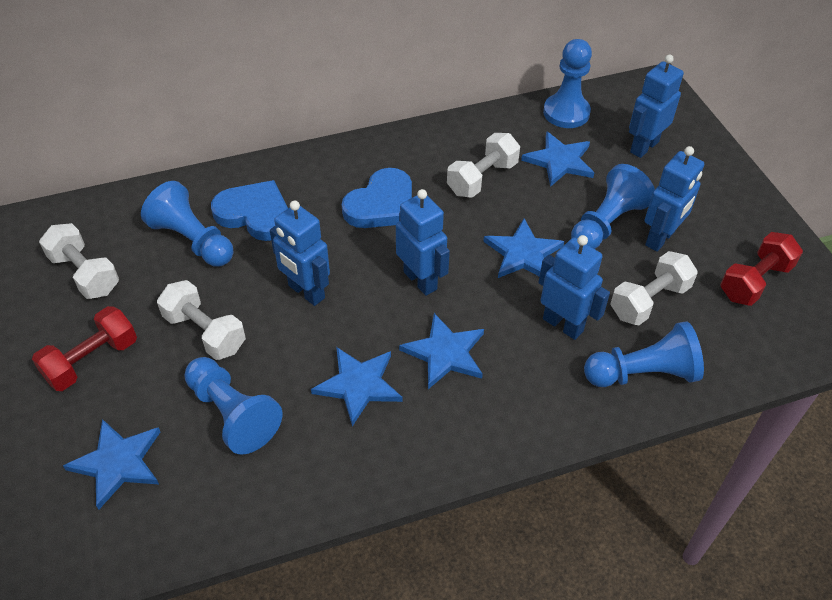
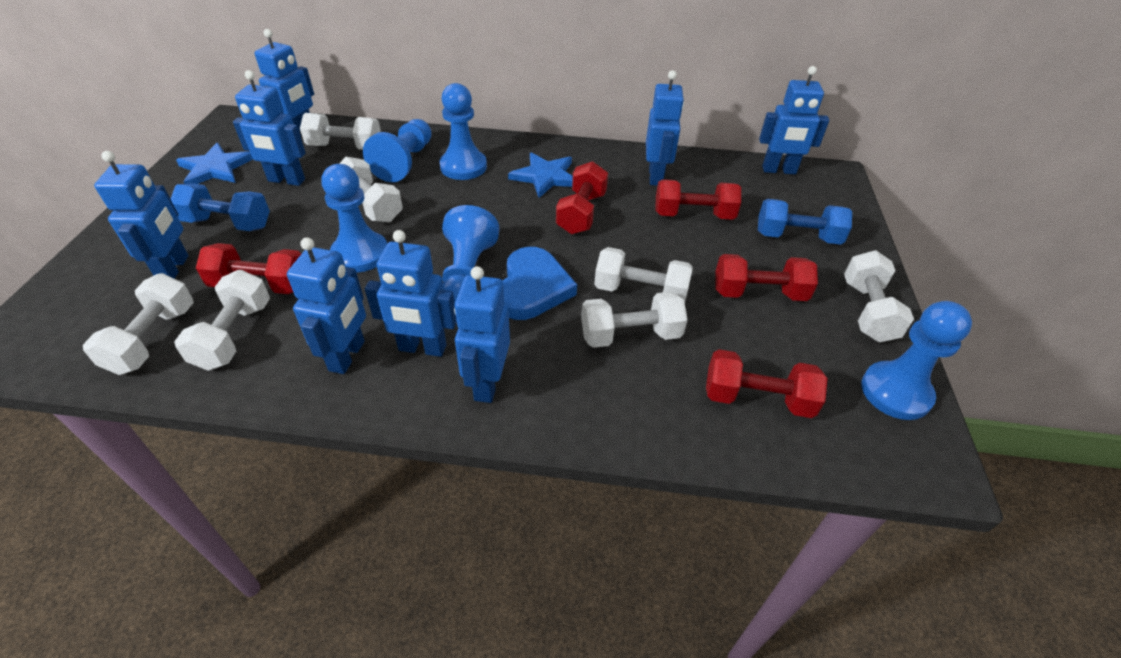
blue dumbbell: none = 0 -> [171,183,270,231] [758,199,852,245] = 2
blue heart: [211,180,288,241] [342,168,412,228] = 2 -> [502,247,577,320] = 1
blue robot: [270,201,330,306] [396,189,450,296] [538,235,610,340] [629,55,684,158] [645,146,704,252] = 5 -> [94,151,189,279] [233,70,306,186] [254,29,314,136] [287,237,366,374] [365,230,457,357] [454,266,510,403] [646,70,684,186] [759,66,829,174] = 8
blue star: [63,419,160,510] [311,347,403,426] [399,313,484,389] [483,218,564,278] [521,131,594,187] = 5 -> [176,143,253,184] [508,152,573,198] = 2
red dumbbell: [32,306,137,391] [720,232,803,306] = 2 -> [196,243,301,294] [556,161,608,234] [655,179,741,220] [706,349,828,418] [715,254,818,301] = 5
white dumbbell: [39,223,119,299] [157,280,246,360] [447,133,520,198] [610,251,698,325] = 4 -> [83,273,194,375] [174,270,270,371] [300,113,381,150] [339,157,403,222] [581,292,688,348] [594,247,693,303] [844,250,914,342] = 7

